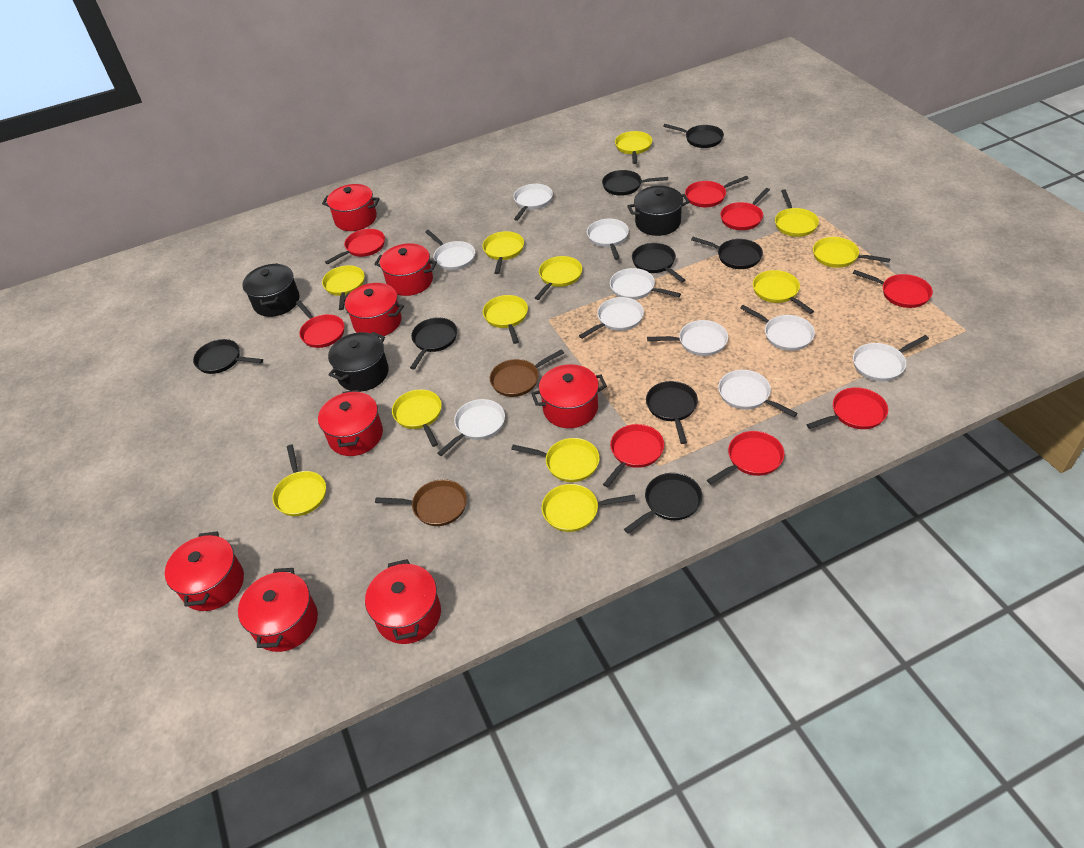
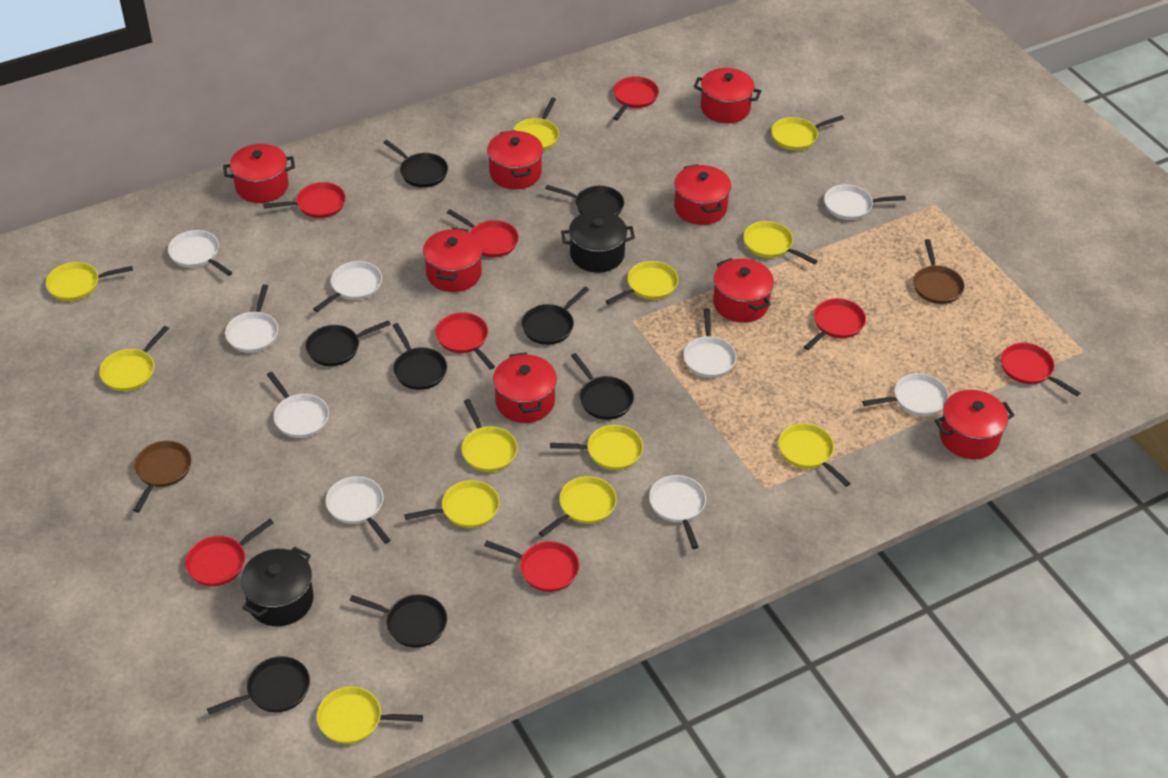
black pot: [242,263,299,317] [328,332,389,392] [627,186,689,236] = 3 -> [241,547,314,626] [561,211,635,273] = 2
white pan: [425,230,475,270] [438,399,505,456] [514,184,553,221] [579,297,644,339] [587,219,629,260] [610,268,681,300] [647,320,728,356] [718,370,798,417] [740,305,815,351] [853,335,929,381] = 10 -> [168,230,233,276] [225,284,278,353] [267,372,329,438] [313,261,382,312] [326,476,391,544] [649,475,706,549] [683,308,737,378] [824,184,906,220] [862,373,949,416] = 9

